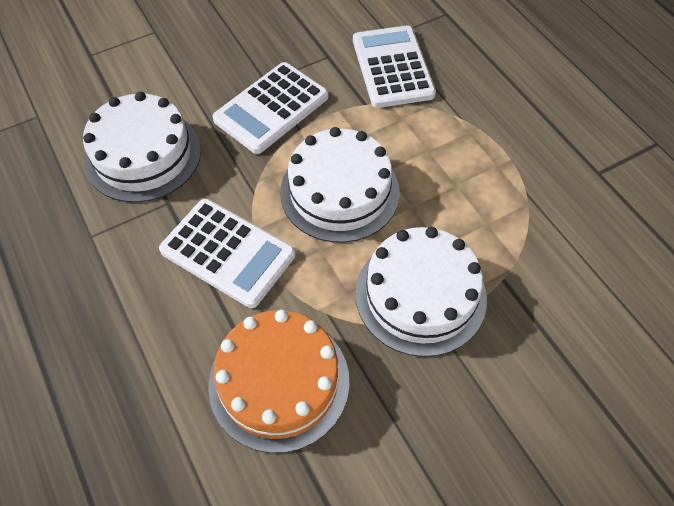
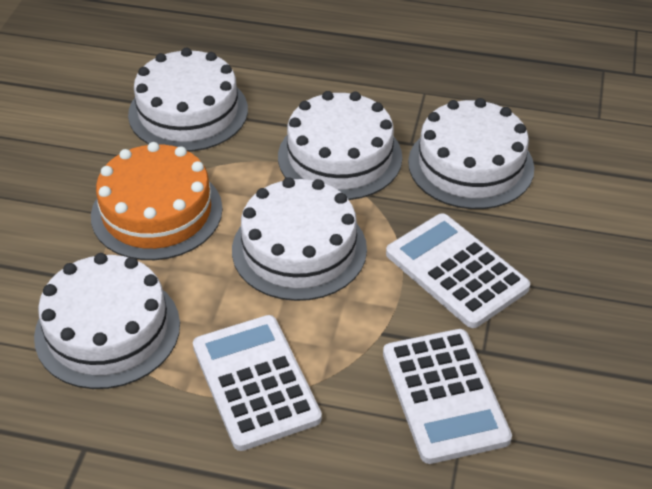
white cake: [83,92,201,202] [280,127,400,243] [355,227,487,357] = 3 -> [34,253,180,389] [128,48,248,152] [232,177,367,301] [278,91,402,200] [408,98,534,209] = 5

